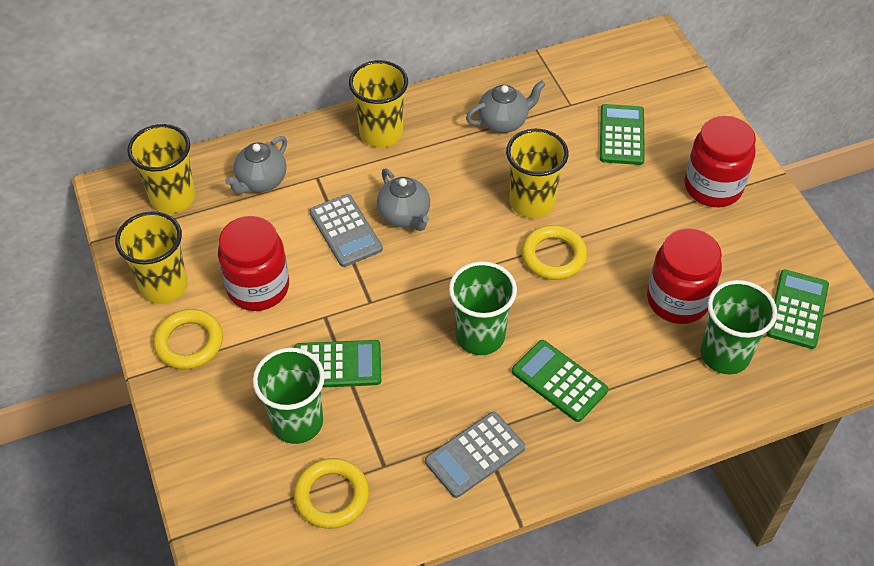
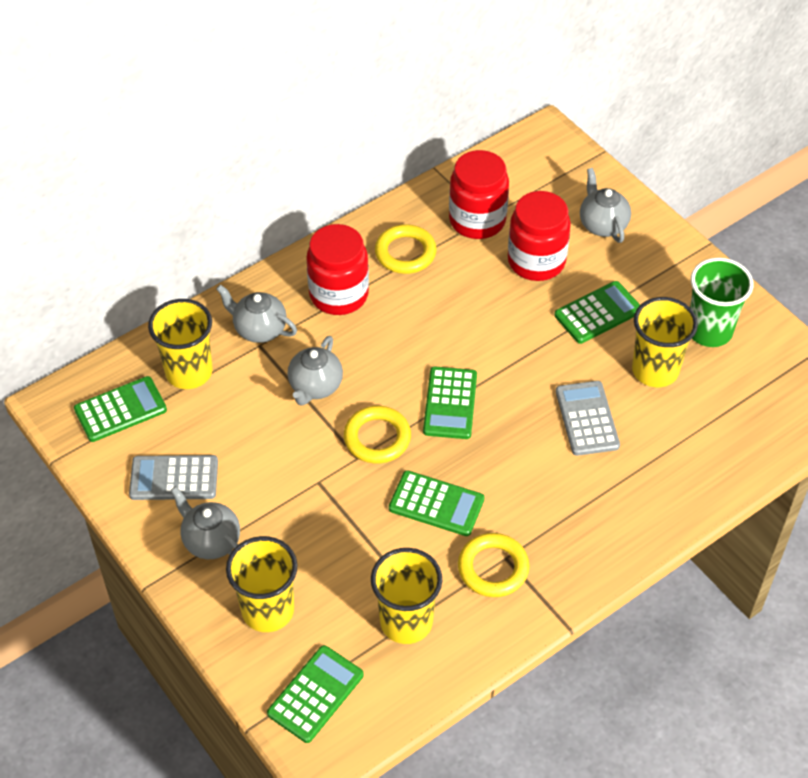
green calculator: [294,340,381,388] [512,340,608,422] [600,104,645,165] [767,269,829,349] = 4 -> [74,376,167,442] [267,645,364,743] [389,470,484,536] [423,367,477,439] [554,281,640,344] = 5
green cup: [253,348,325,444] [449,261,517,355] [700,280,777,374] = 3 -> [690,258,753,347] = 1
grey teapot: [225,136,287,194] [377,168,430,231] [466,80,546,133] = 3 -> [170,486,240,559] [216,285,297,343] [288,336,343,406] [580,168,631,243] = 4

